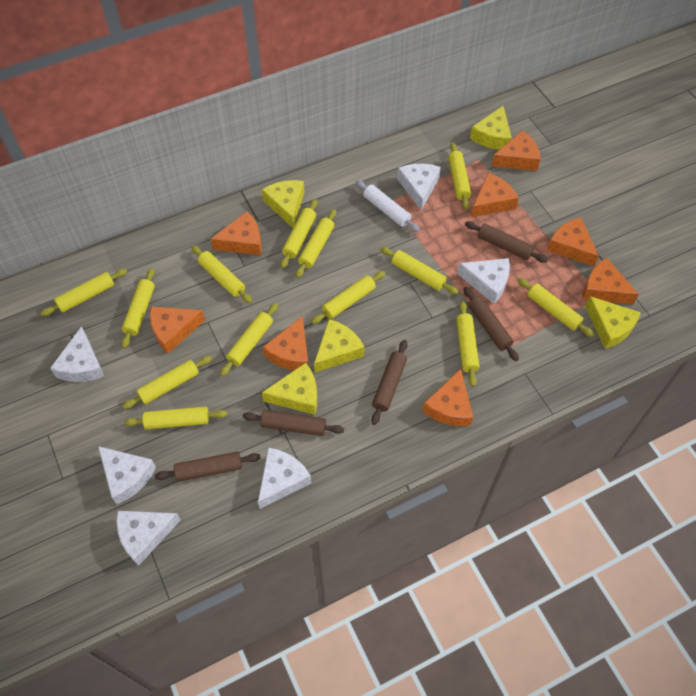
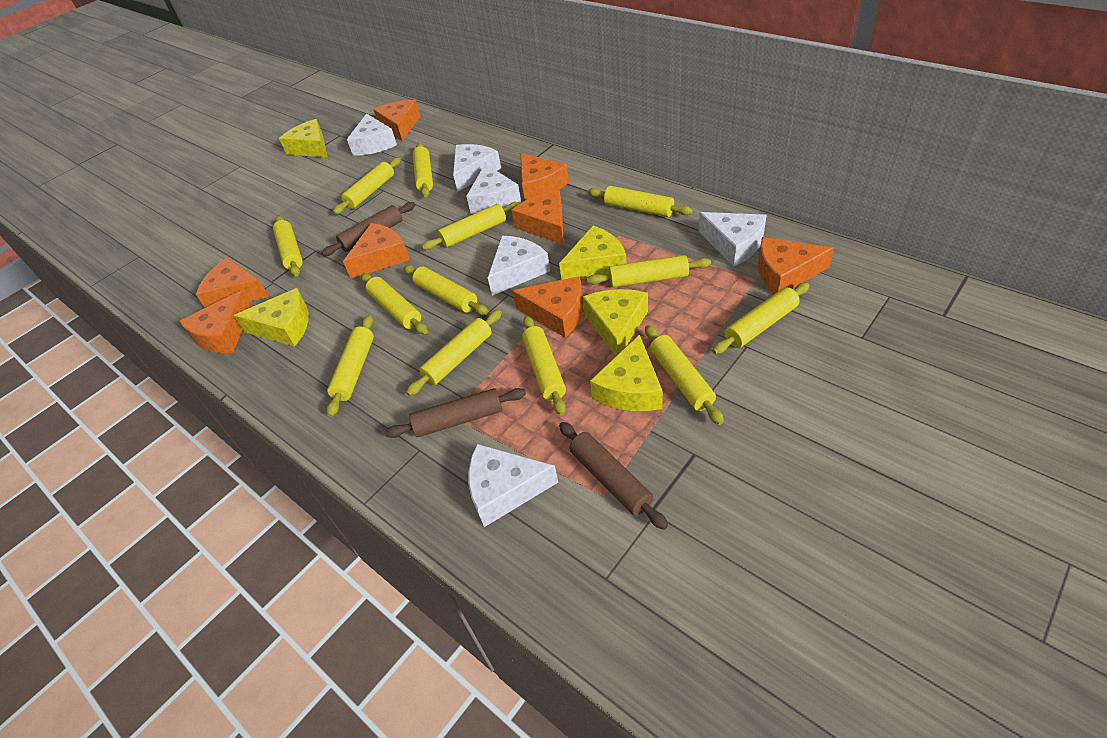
brown rolling pin: [155,452,261,482] [243,410,344,436] [371,340,408,425] [464,287,519,361] [465,221,548,263] = 5 -> [321,202,415,256] [385,388,526,438] [559,422,668,530] = 3
white rolling pin: [356,180,420,232] = 1 -> none = 0

